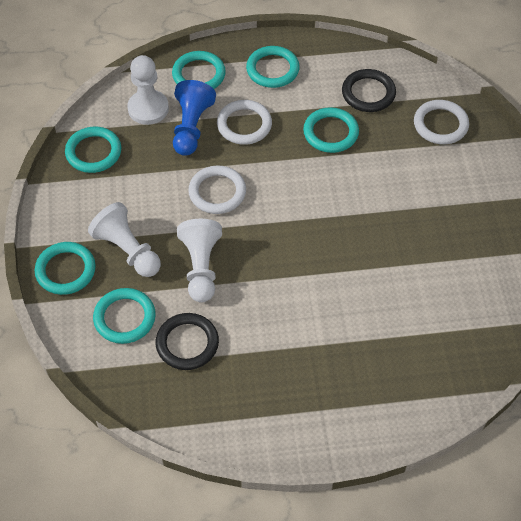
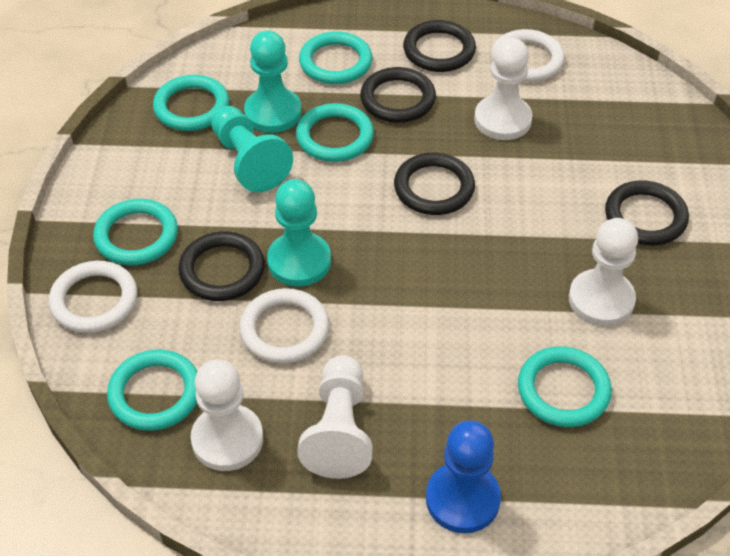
black ring: [156,313,219,370] [342,69,396,112] = 2 -> [178,232,265,301] [360,67,436,123] [394,153,475,215] [403,20,476,72] [605,181,689,245] = 5
turquoise pawn: none = 0 -> [211,106,293,192] [244,30,302,133] [267,179,331,287] = 3
white pawn: [88,202,161,277] [127,55,169,125] [177,219,222,303] = 3 -> [191,360,263,471] [298,355,373,479] [474,38,533,140] [569,218,638,326] = 4

